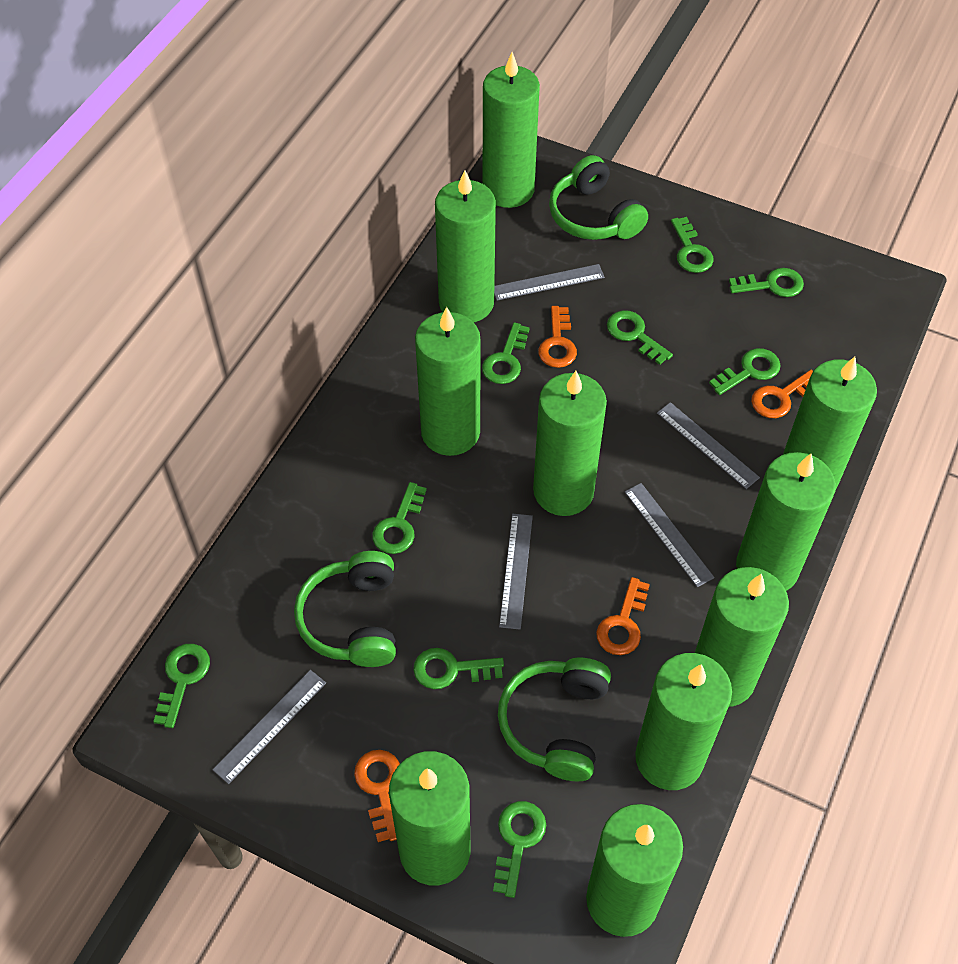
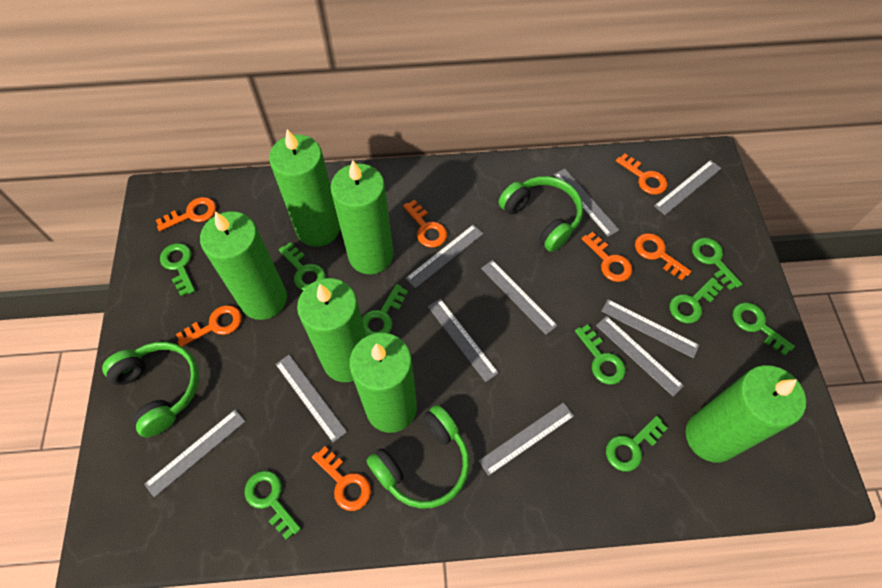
green candle: [389,751,470,885] [415,307,480,456] [435,170,496,322] [483,52,540,208] [533,371,607,516] [586,804,683,937] [635,653,732,790] [695,567,789,707] [736,452,836,591] [783,357,877,491] = 10 -> [200,211,287,320] [269,129,340,247] [297,278,367,382] [331,160,394,274] [349,333,417,433] [686,365,806,463] = 6
grey ruler: [213,670,326,784] [494,264,605,301] [499,514,533,630] [625,483,715,587] [657,402,760,489] = 5 -> [144,409,245,497] [275,355,347,443] [405,224,484,288] [428,298,499,382] [479,402,574,476] [481,260,558,335] [554,168,619,237] [596,316,684,396] [601,299,700,358] [654,160,722,215] = 10
orange key: [354,750,400,842] [538,306,577,368] [596,577,650,655] [751,370,813,418] = 4 -> [156,197,216,231] [176,305,242,347] [312,446,371,511] [403,200,447,248] [582,232,632,282] [616,153,668,195] [635,233,692,280] = 7

